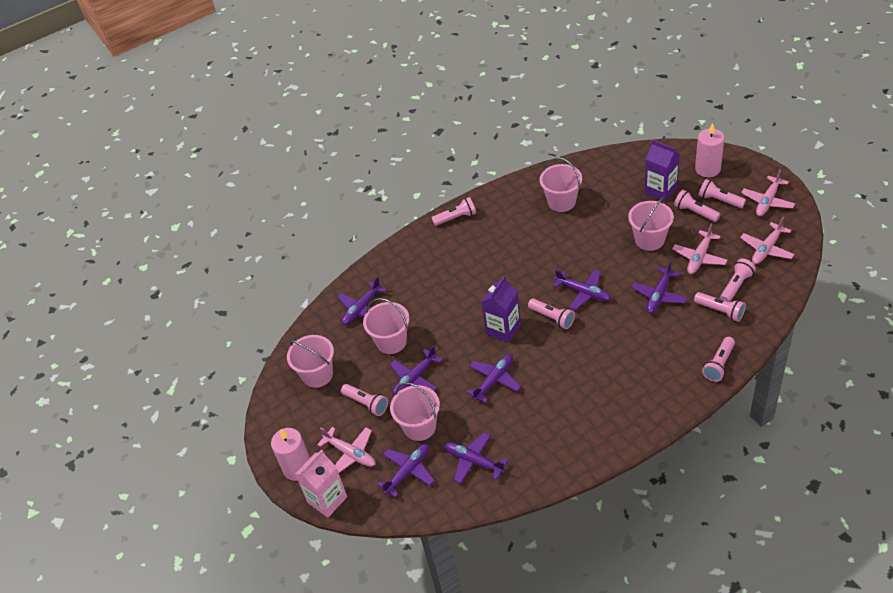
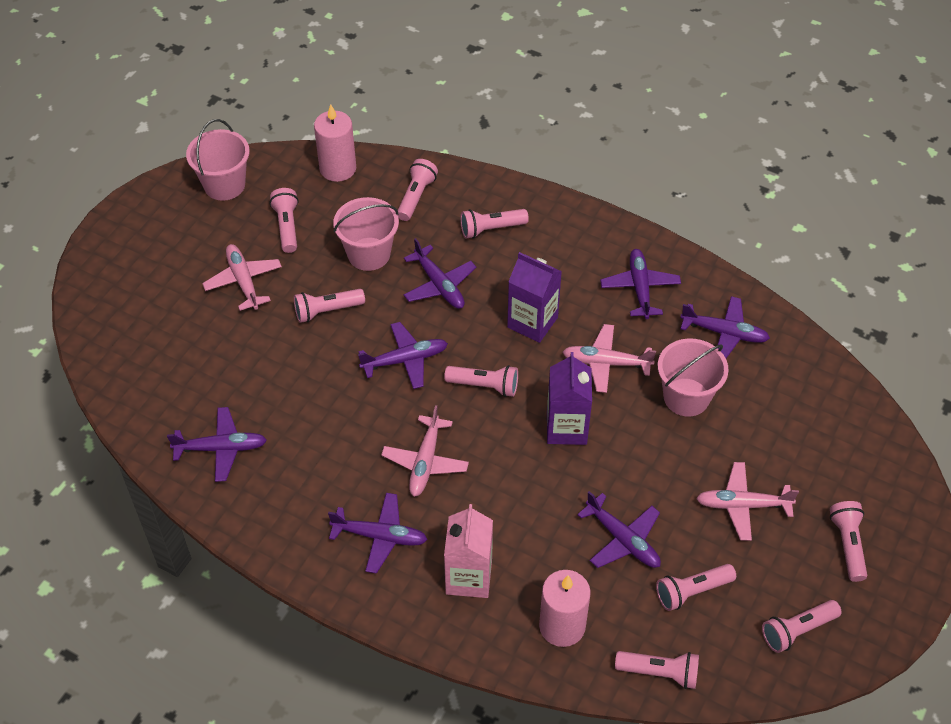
pink bucket: [287,335,334,388] [363,298,409,354] [390,382,440,441] [540,157,582,212] [628,197,674,251] = 5 -> [186,119,250,201] [333,197,399,271] [658,338,729,417] = 3
pink flashlight: [341,384,388,416] [431,197,476,226] [528,298,575,329] [674,190,721,222] [694,292,746,322] [699,179,746,208] [702,337,735,382] [720,259,756,302] = 8 -> [269,188,299,253] [294,289,365,323] [398,159,438,221] [444,365,518,397] [460,209,529,239] [615,651,699,689] [656,564,736,611] [762,600,841,653] [830,501,867,582] = 9

